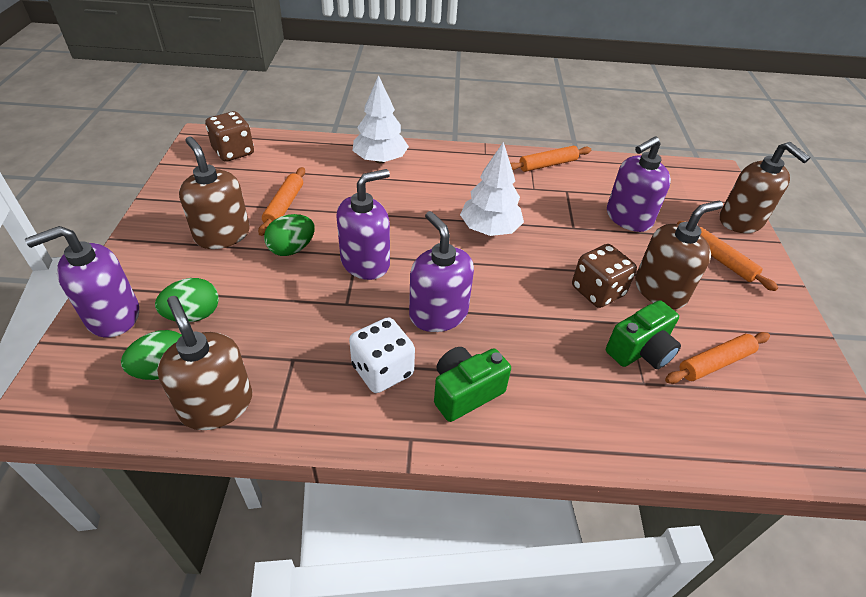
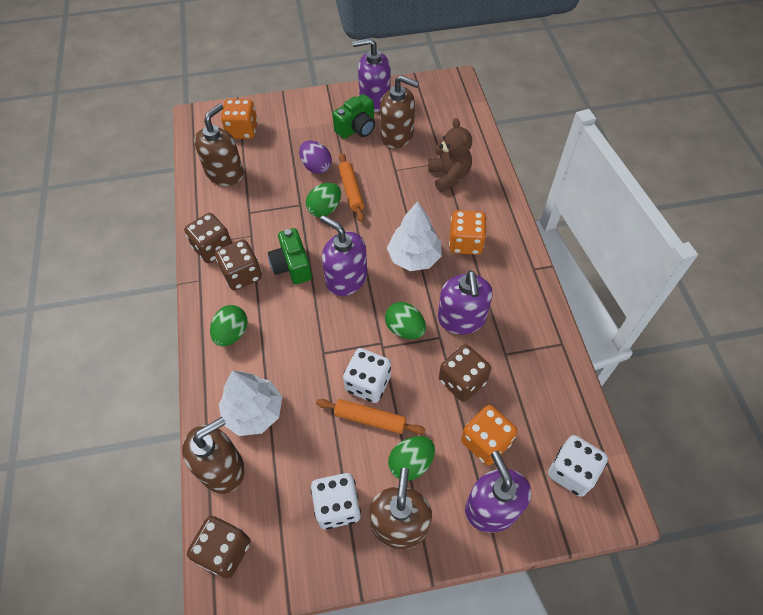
brown dice: [205,111,254,161] [572,244,637,308] = 2 -> [184,213,232,264] [187,516,250,579] [215,239,262,290] [439,344,491,402] = 4
brown teddy bear: none = 0 -> [428,118,472,192] = 1
green egg: [121,330,182,380] [155,278,219,322] [264,214,315,256] = 3 -> [210,305,248,346] [306,183,341,217] [385,302,426,339] [388,436,435,481] = 4
orange dice: none = 0 -> [221,99,258,139] [449,210,487,255] [461,405,518,465] = 3
orange rolling pin: [258,167,305,236] [510,146,591,172] [665,332,770,384] [677,221,778,291] = 4 -> [316,399,426,435] [339,153,364,222] = 2
purple egg: none = 0 -> [299,140,332,174] = 1
white dice: [349,317,415,393] = 1 -> [311,473,361,529] [343,348,391,403] [548,435,608,497] = 3

